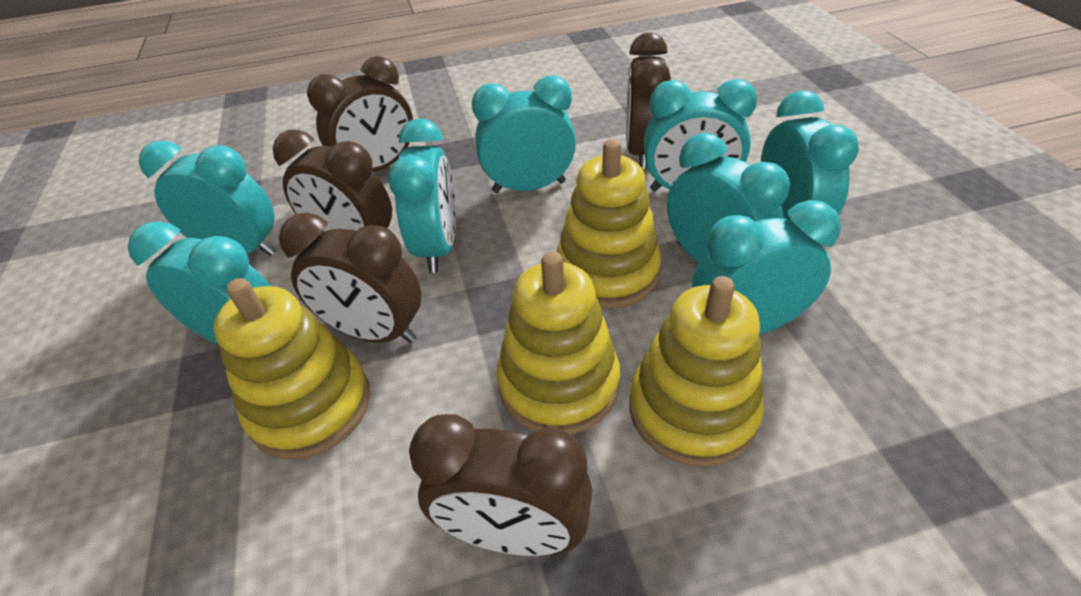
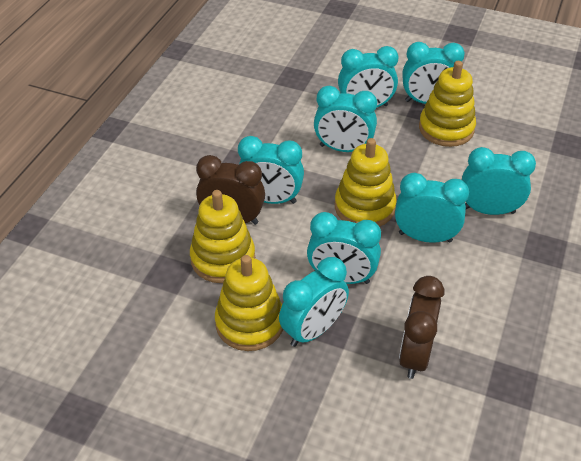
brown clock: [273,130,392,232] [279,213,421,343] [307,56,413,172] [409,414,592,556] [626,32,671,169] = 5 -> [196,155,265,225] [399,276,444,379] = 2

